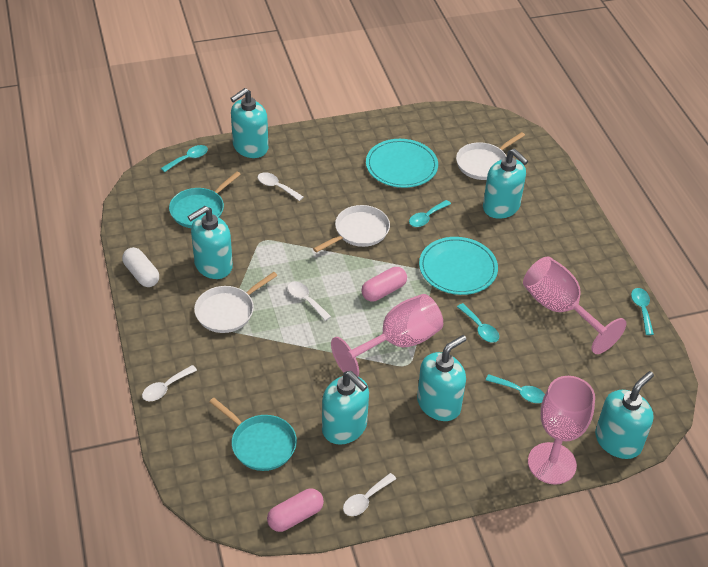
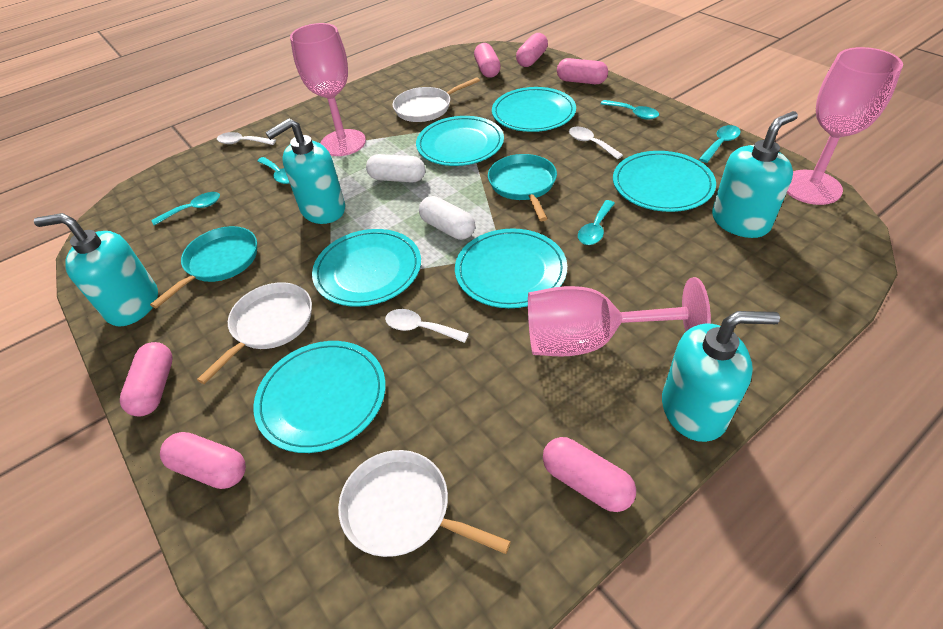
pink capsule: [267,489,324,532] [361,267,407,301] = 2 -> [120,342,173,416] [160,432,246,489] [474,43,501,78] [516,33,548,67] [543,437,636,512] [557,58,608,84] = 6
turquoise plate: [366,139,438,188] [419,237,498,295] = 2 -> [254,341,386,453] [312,229,421,307] [416,116,504,166] [455,228,567,308] [492,87,576,132] [613,151,716,212] = 6
turquoise soap dispenser: [187,206,233,279] [230,88,268,158] [322,371,369,445] [417,335,467,421] [483,149,528,219] [595,371,654,459] = 6 -> [34,213,158,327] [265,118,345,224] [662,311,780,442] [712,111,798,238] = 4
white capsule: [122,247,159,287] = 1 -> [366,154,425,183] [419,196,475,240] = 2
white spoon: [142,365,197,401] [258,172,304,201] [287,281,331,321] [343,473,396,516] = 4 -> [217,132,276,145] [385,309,469,343] [569,127,623,159] = 3

